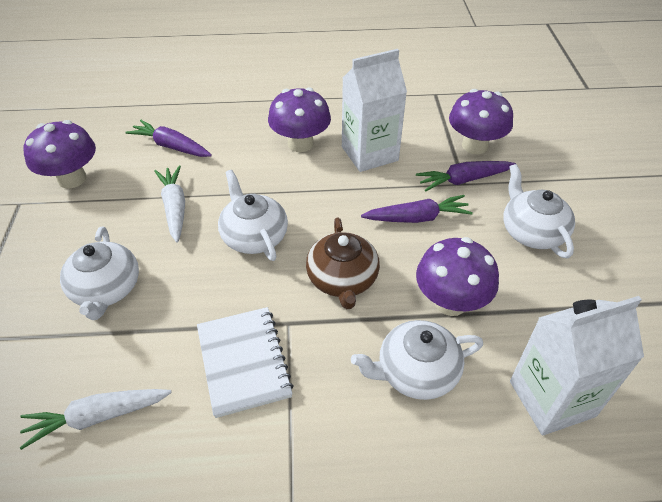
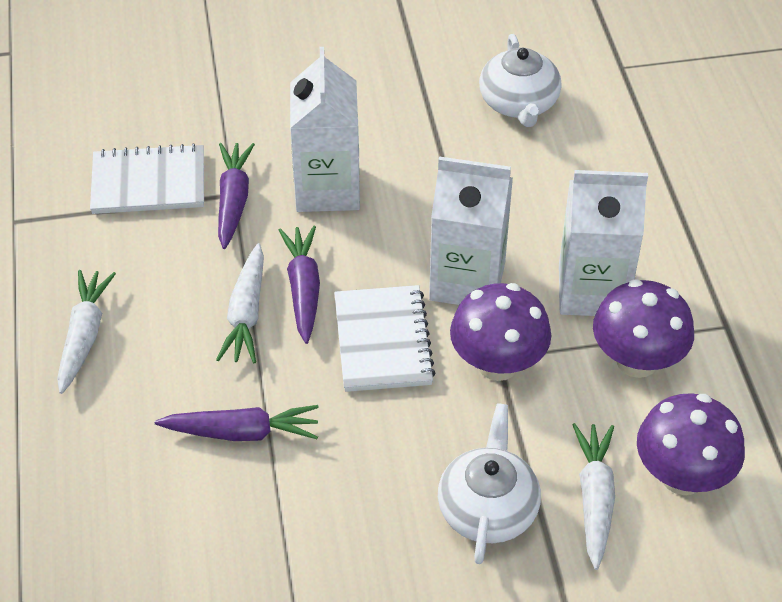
brown teapot: [306,217,380,309] = 1 -> none = 0
purple mushroom: [23,120,96,188] [268,88,331,152] [416,237,499,316] [449,89,513,154] = 4 -> [450,283,551,381] [593,279,694,378] [637,393,745,495] = 3
white carrot: [20,389,172,450] [154,165,185,243] = 2 -> [57,270,116,394] [216,243,264,363] [572,423,615,570] = 3
white carton: [342,49,407,172] [510,296,644,435] = 2 -> [290,47,360,212] [429,156,513,305] [559,170,648,316] = 3
white notebook: [197,307,294,418] = 1 -> [90,143,204,214] [334,285,435,392] = 2
white teapot: [60,226,139,320] [218,170,288,261] [351,320,483,400] [503,164,575,258] = 4 -> [438,403,541,564] [479,34,562,127] = 2

